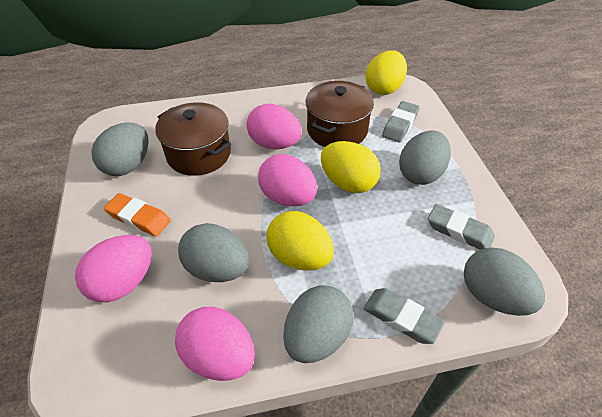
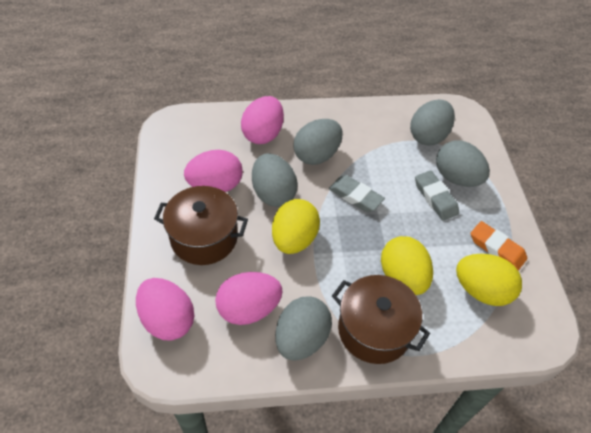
grey eraser: [363,288,445,344] [382,101,420,142] [428,204,495,250] = 3 -> [329,175,385,212] [415,171,459,221] = 2

